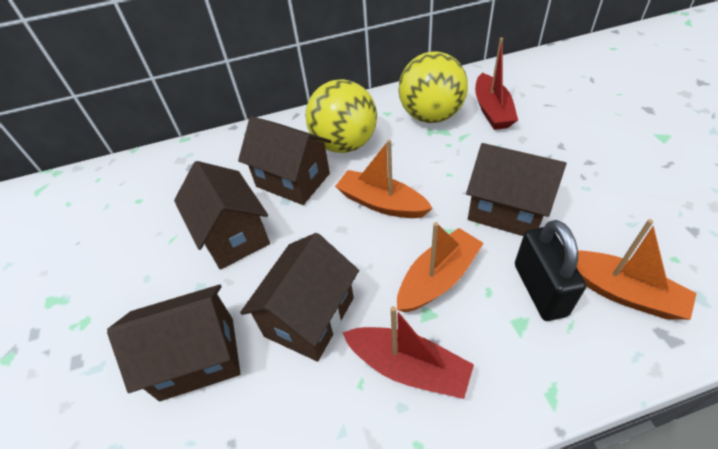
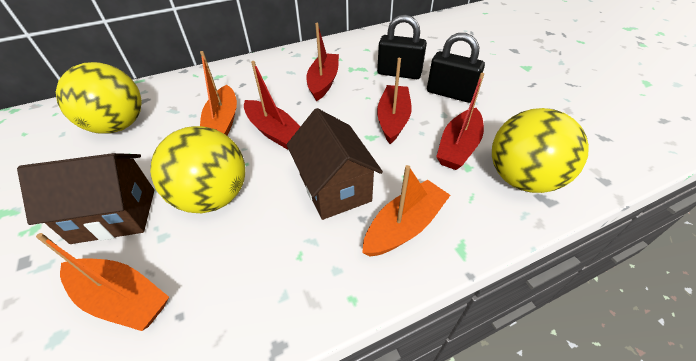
black padlock: [515,220,586,321] = 1 -> [377,15,427,79] [427,33,485,103] = 2
brown house: [107,285,241,401] [174,161,270,270] [238,116,331,205] [240,233,359,362] [466,143,566,236] = 5 -> [17,153,155,244] [286,108,383,220] = 2
red boat: [342,306,474,399] [475,38,518,130] = 2 -> [244,61,300,150] [306,23,339,101] [377,58,412,144] [436,73,484,170] = 4
yellow ball: [306,79,377,153] [398,51,468,123] = 2 -> [56,62,142,134] [150,126,246,213] [492,108,589,193] = 3

